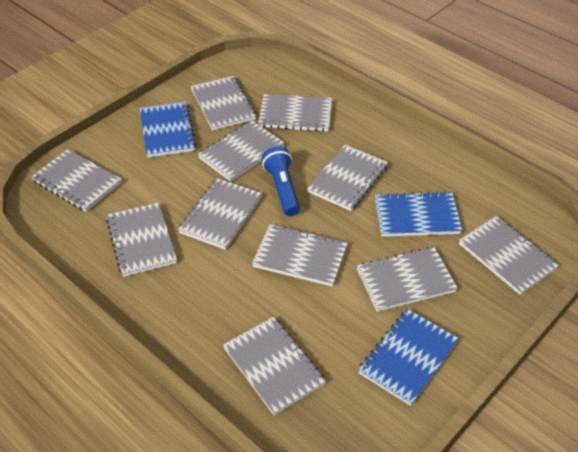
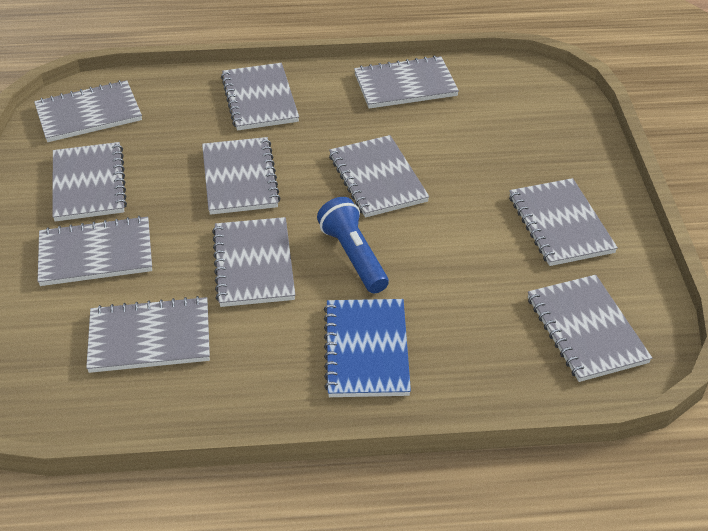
blue notebook: [140,102,197,157] [358,309,459,406] [375,191,462,237] = 3 -> [324,299,411,397] = 1

